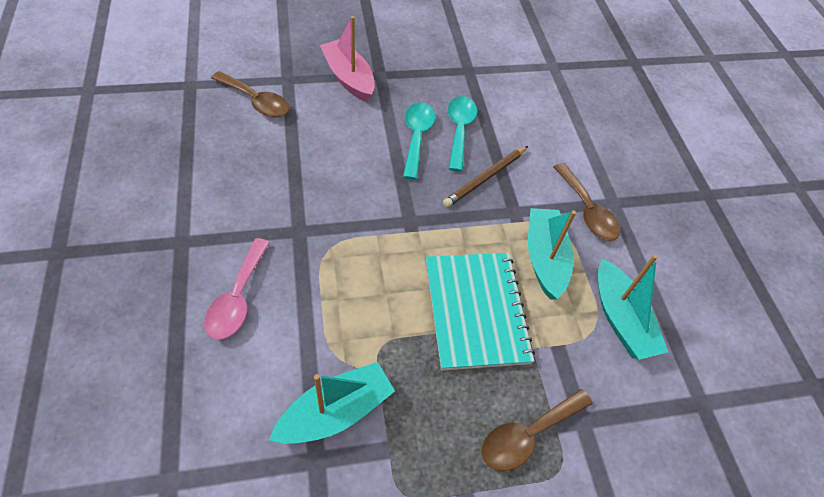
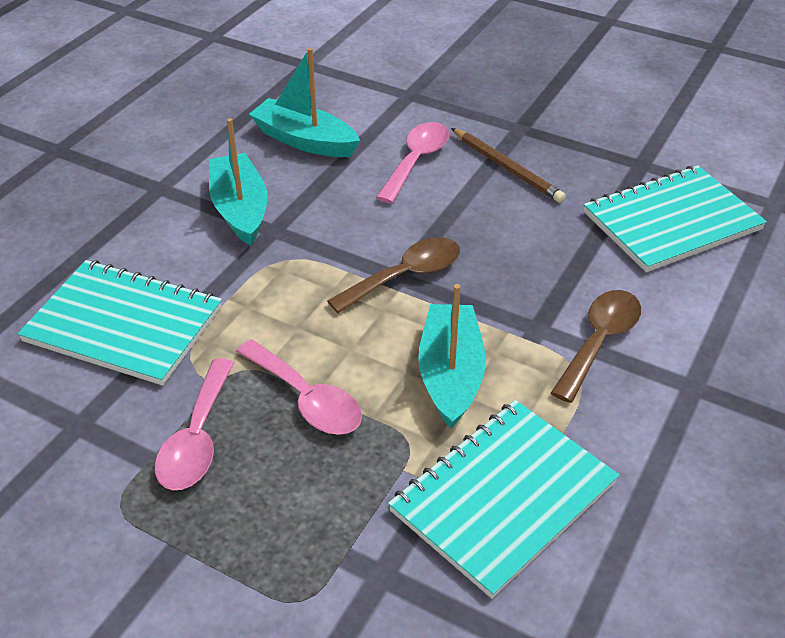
brown spoon: [211,71,289,117] [481,389,593,471] [554,163,620,241] = 3 -> [327,237,460,313] [551,290,641,403] = 2
pink boat: [320,16,375,102] = 1 -> none = 0
pink spoon: [204,238,270,340] = 1 -> [155,358,234,490] [236,339,362,435] [376,122,449,204] = 3
turquoise notebook: [426,253,535,371] = 1 -> [17,260,222,386] [388,400,619,599] [584,165,767,272] = 3
turquoise spoon: [403,102,435,180] [448,96,477,171] = 2 -> none = 0

